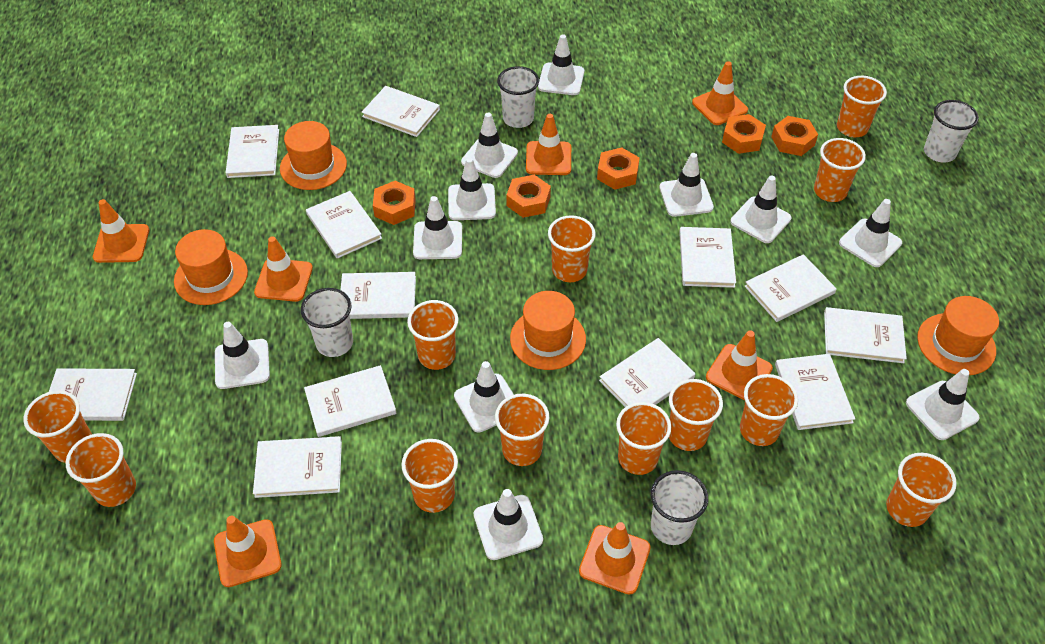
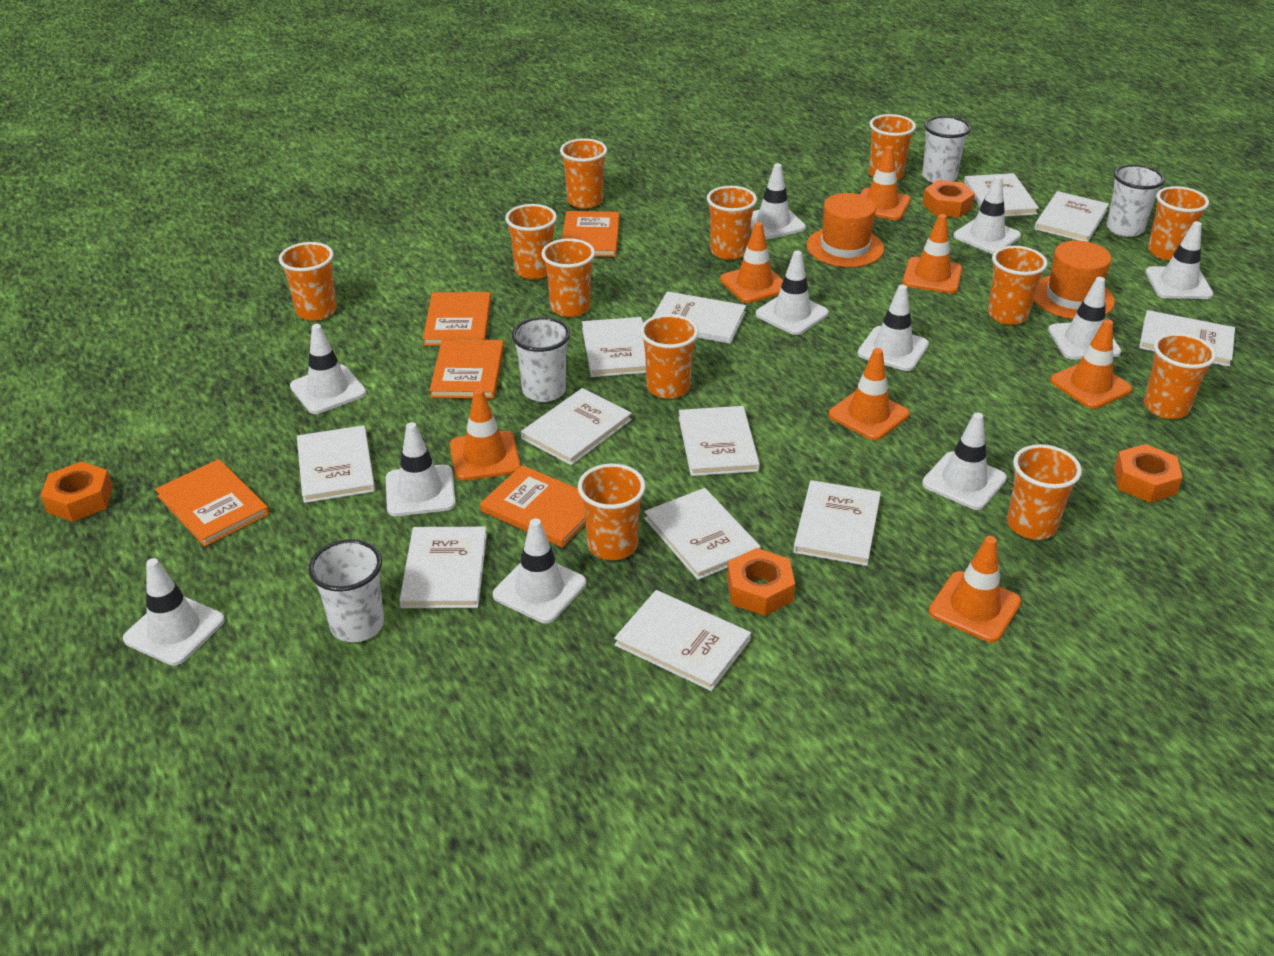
orange book: none = 0 -> [155,459,269,547] [423,292,491,346] [429,339,504,399] [480,465,586,548] [562,211,620,257] = 5
orange hat: [174,229,248,305] [280,121,347,190] [510,291,586,370] [917,296,999,375] = 4 -> [807,193,884,267] [1034,241,1115,319] = 2
orange nut: [373,181,416,225] [506,175,551,218] [597,147,640,190] [722,114,766,154] [771,116,818,156] = 5 -> [40,461,113,522] [727,548,795,616] [922,180,975,218] [1114,444,1183,503] = 4

